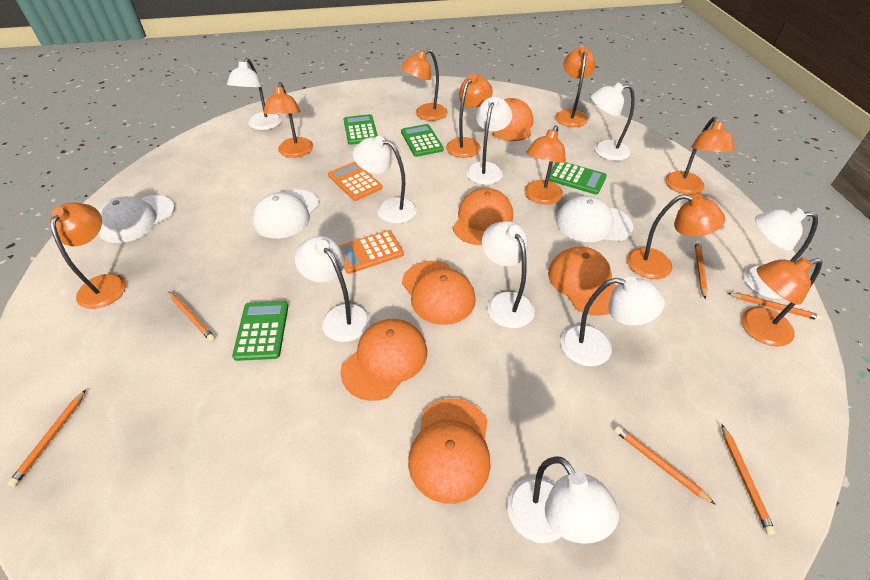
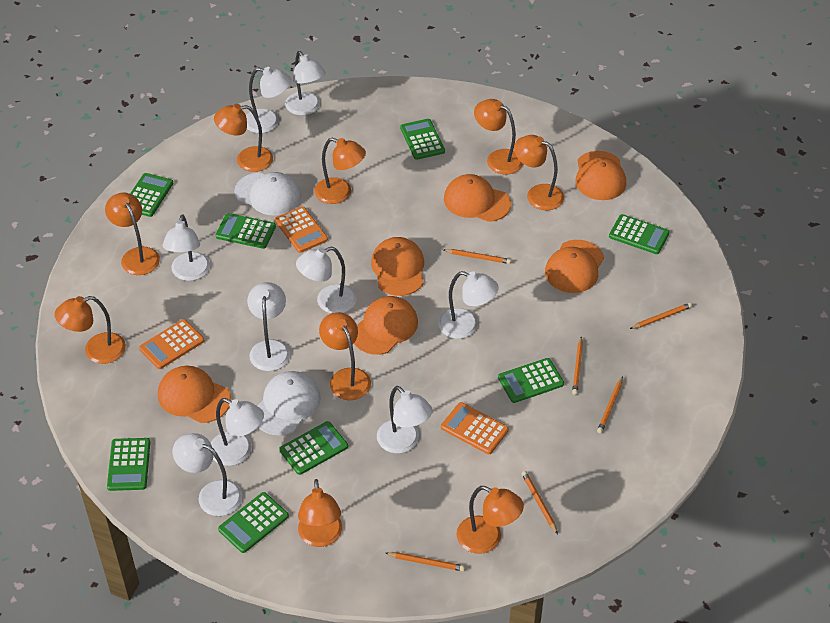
green calculator: [232,301,288,361] [343,114,378,145] [401,124,444,157] [549,162,607,194] = 4 -> [107,438,150,491] [130,173,173,217] [216,213,276,249] [218,492,289,553] [279,421,348,475] [400,119,445,160] [498,358,564,403] [609,214,670,254] = 8
orange calculator: [328,162,382,201] [339,230,404,274] = 2 -> [139,319,204,369] [275,206,328,253] [441,402,509,454] = 3
white cap: [98,195,175,243] [252,190,319,238] [556,196,633,242] = 3 -> [234,172,301,215] [258,371,321,435] = 2

